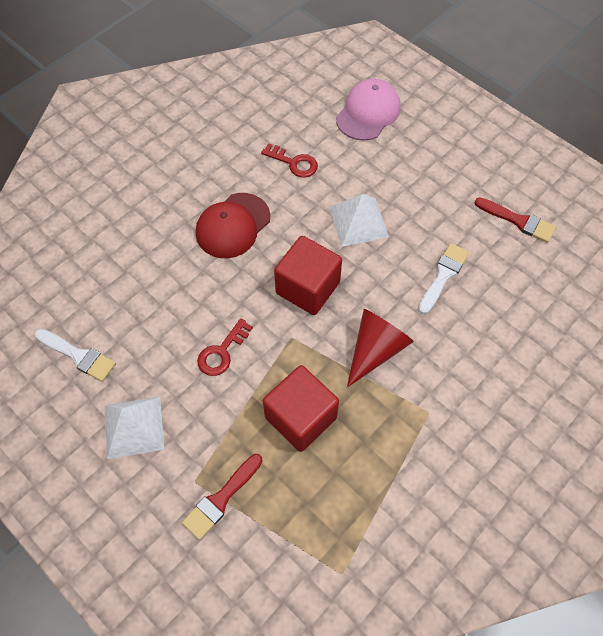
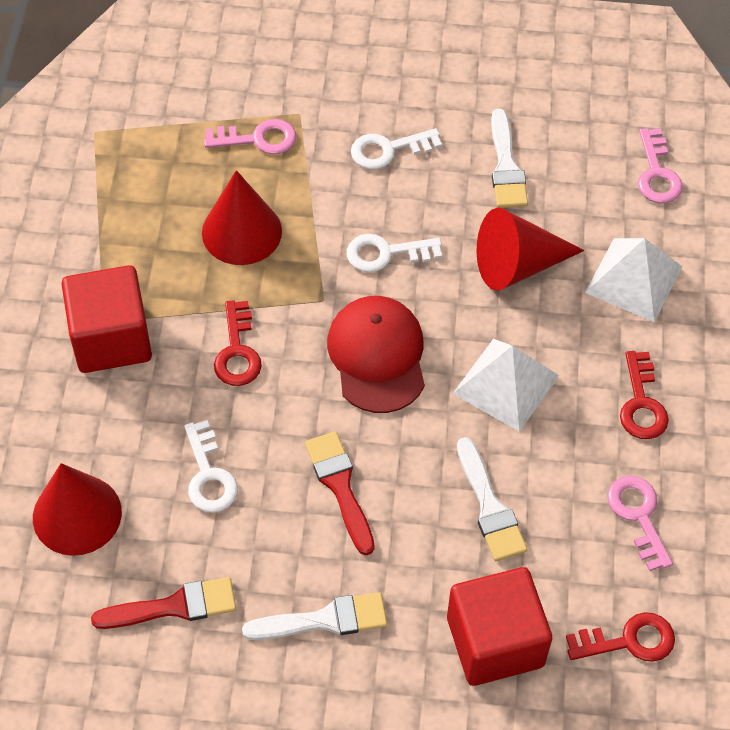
pink cap: [336,79,401,140] = 1 -> none = 0
pink key: none = 0 -> [204,119,296,154] [607,476,673,571] [638,128,683,203] = 3
red cone: [347,309,414,388] = 1 -> [33,463,122,556] [202,170,282,265] [477,208,585,291] = 3
red key: [197,318,253,376] [261,143,318,178] = 2 -> [214,300,262,386] [566,612,675,662] [620,351,669,439] = 3
white brush: [35,329,116,382] [418,243,469,314] = 2 -> [242,592,387,640] [457,437,527,561] [491,109,528,208] = 3
white key: none = 0 -> [184,420,238,513] [347,234,442,272] [351,128,442,169] = 3

